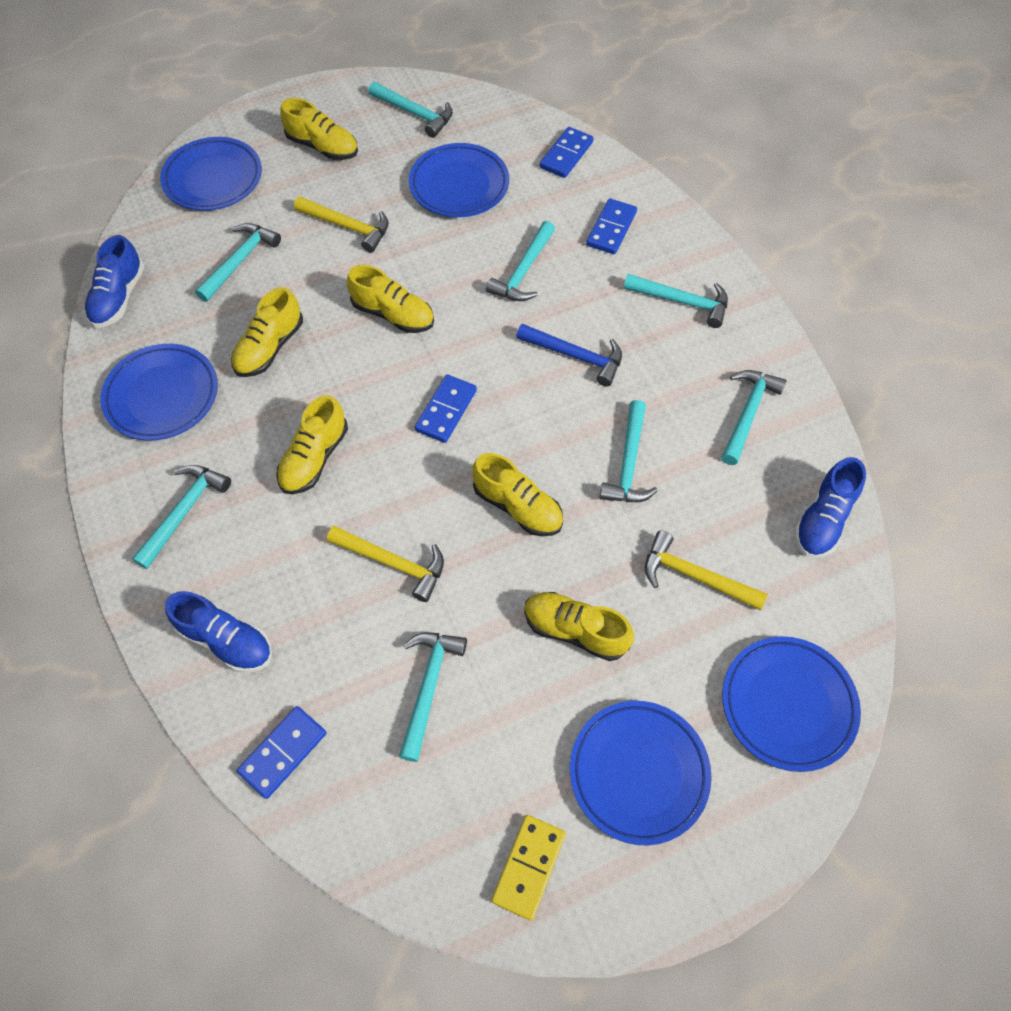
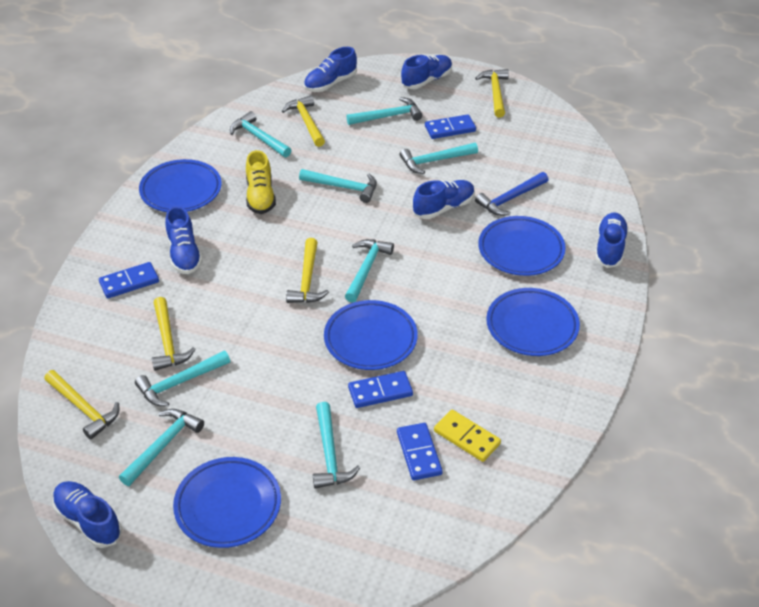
blue shoe: [84,235,144,328] [165,591,272,673] [794,457,866,558] = 3 -> [52,481,122,548] [165,206,202,274] [304,47,357,92] [401,55,452,89] [413,180,475,219] [595,213,629,268] = 6
yellow hammer: [294,196,389,253] [327,526,444,602] [645,531,768,610] = 3 -> [44,370,119,440] [152,297,196,371] [282,95,325,147] [286,238,329,303] [475,69,509,117] = 5
yellow shoe: [231,287,303,377] [276,395,348,494] [280,98,358,160] [347,265,434,333] [472,453,563,536] [524,592,634,661] = 6 -> [246,150,276,214] = 1

